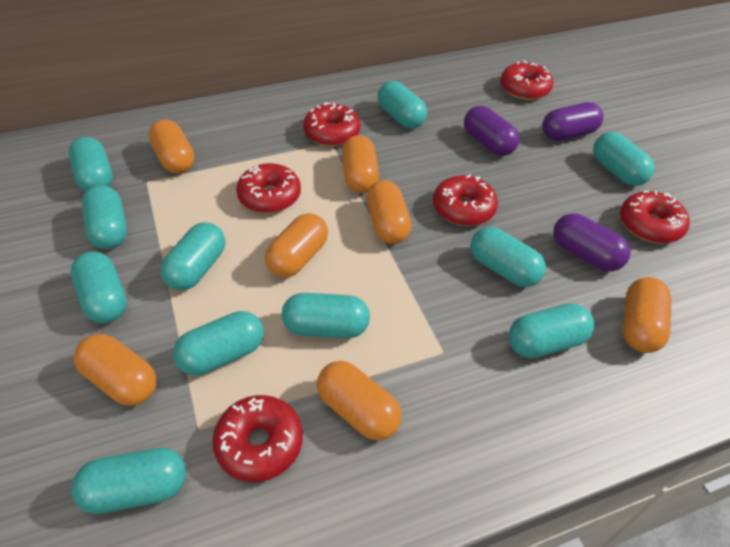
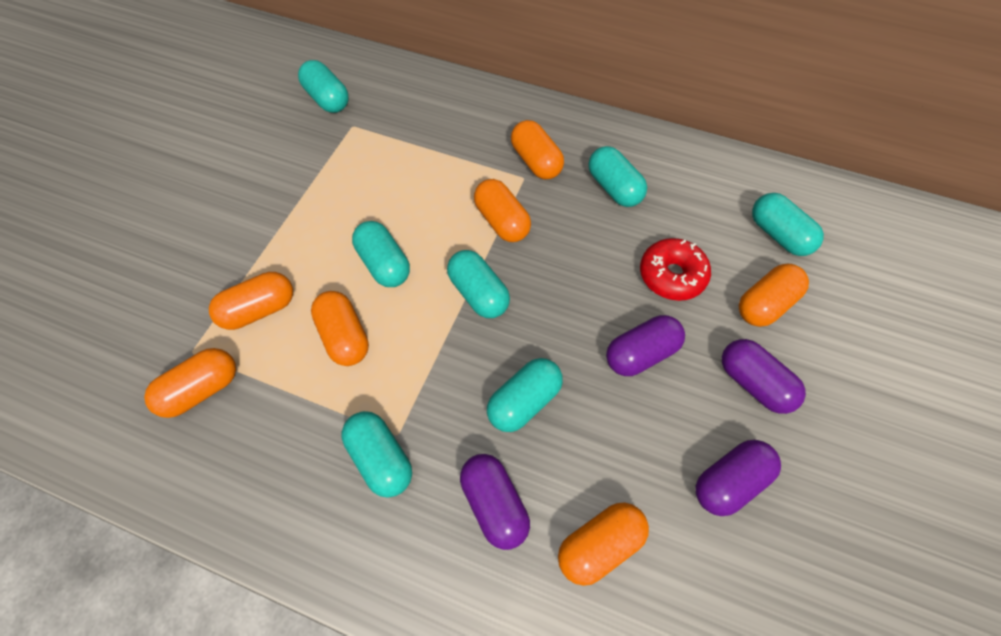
purple capsule: [464,106,519,156] [542,102,603,141] [553,213,631,272] = 3 -> [460,454,530,550] [606,315,685,376] [696,440,781,516] [722,339,806,414] = 4
red donut: [212,395,303,482] [236,163,301,213] [303,102,360,147] [433,174,498,226] [500,60,553,100] [620,190,690,244] = 6 -> [640,238,711,301] = 1
turquoise capsule: [69,137,113,192] [70,251,127,323] [71,448,186,514] [82,185,127,249] [160,222,225,290] [173,311,264,375] [282,293,370,338] [378,81,427,129] [470,227,546,287] [509,303,594,359] [593,132,654,186] = 11 -> [298,60,349,113] [342,411,412,498] [352,221,410,287] [447,250,510,318] [487,358,563,432] [588,146,647,207] [752,193,824,256] = 7

